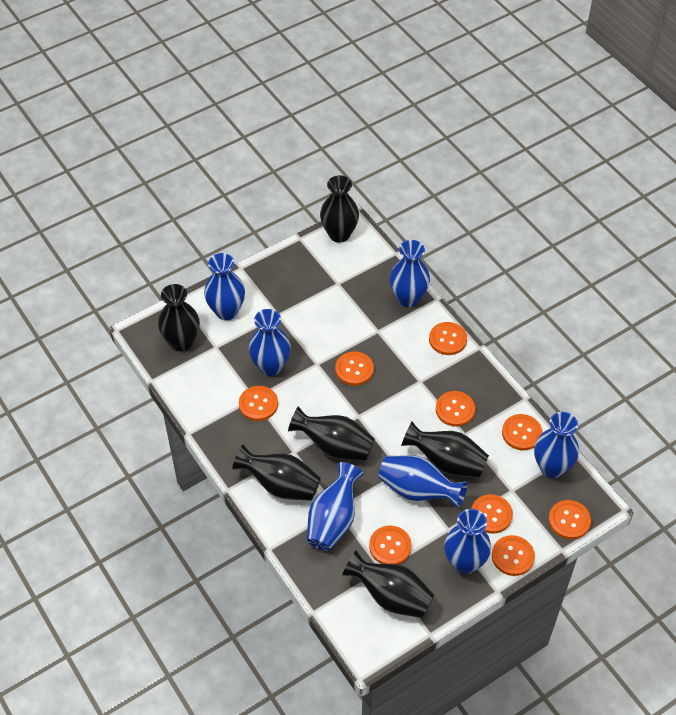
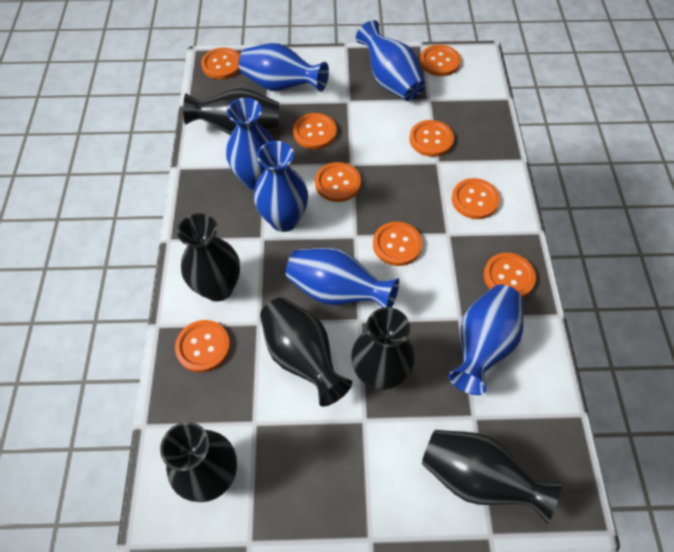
blue vase: [204,253,245,320] [249,309,291,376] [307,462,363,551] [379,455,468,508] [389,240,430,307] [444,509,491,574] [534,412,579,478] = 7 -> [226,98,275,190] [239,43,329,92] [254,141,308,232] [286,248,399,308] [356,20,426,101] [448,285,523,395] = 6

